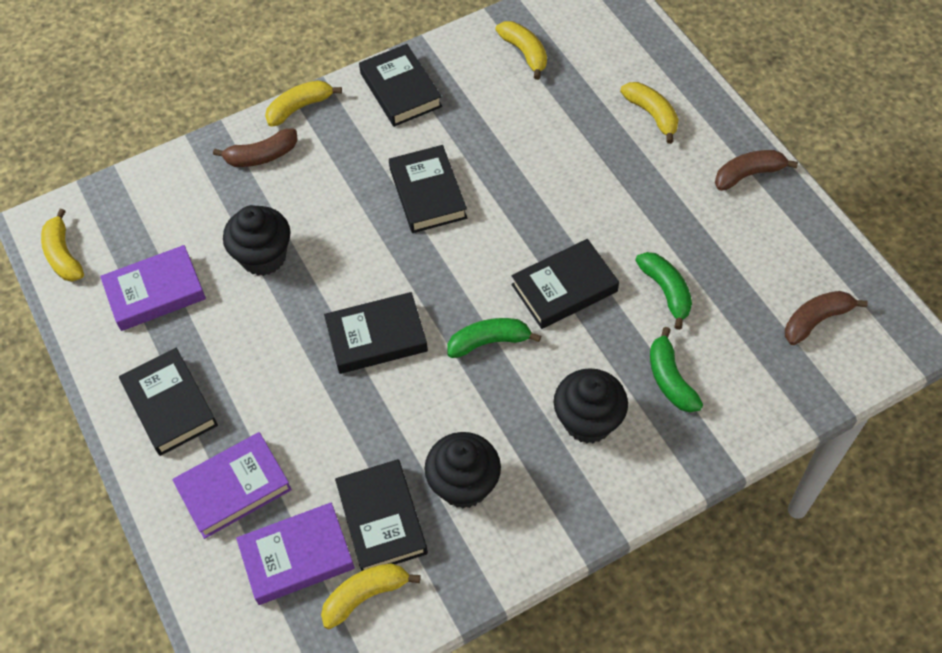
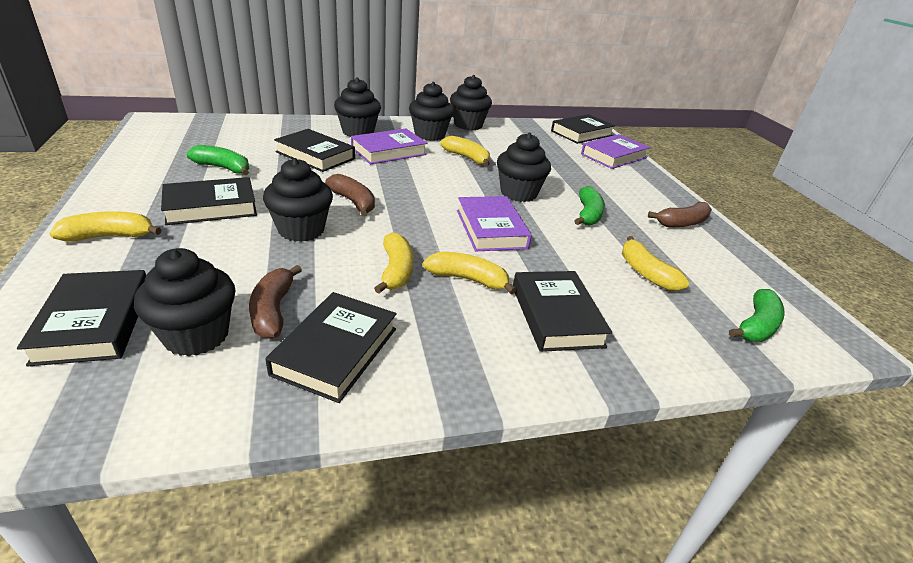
black cupcake: [223,205,291,276] [425,432,501,508] [554,368,628,444] = 3 -> [134,248,236,356] [263,158,333,242] [334,77,381,137] [409,82,454,141] [450,75,492,130] [497,133,551,202] = 6

